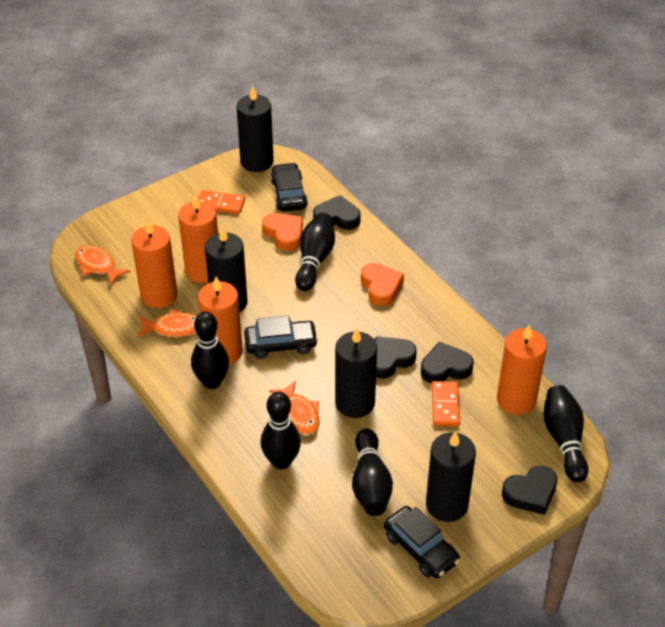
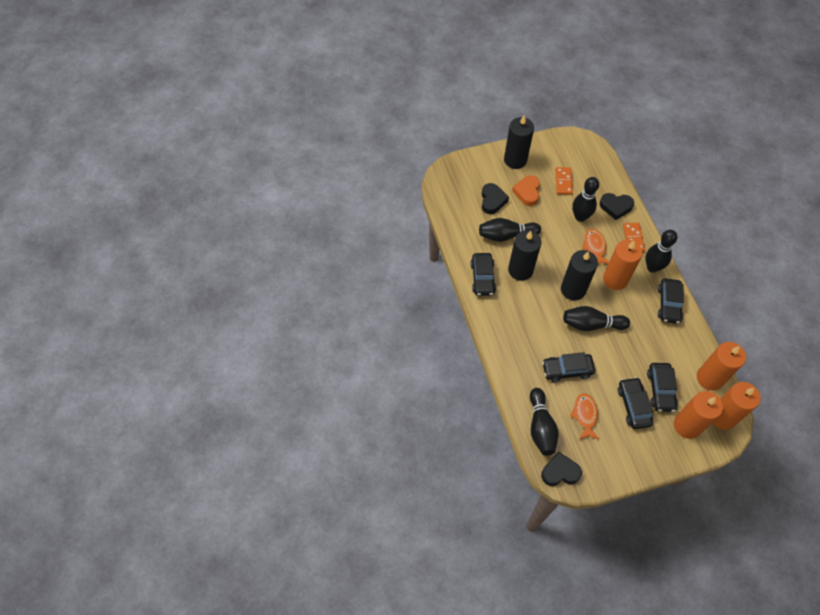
black candle: [205,226,248,312] [236,86,274,172] [335,328,377,418] [426,431,476,522] = 4 -> [504,116,534,169] [508,230,541,281] [561,250,598,300] = 3
black car: [244,316,318,359] [270,163,308,212] [384,506,460,578] = 3 -> [471,253,496,296] [542,352,595,382] [618,377,653,429] [647,363,678,412] [658,278,684,324] = 5
black heart: [313,195,361,230] [375,336,417,379] [421,342,474,383] [502,466,557,515] = 4 -> [482,183,509,214] [541,452,582,486] [600,193,634,220] = 3
orange fish: [75,245,131,285] [137,309,197,338] [269,380,320,435] = 3 -> [570,393,600,440] [582,229,609,264] = 2
orange heart: [262,213,303,251] [361,263,404,306] = 2 -> [512,175,540,206] = 1

